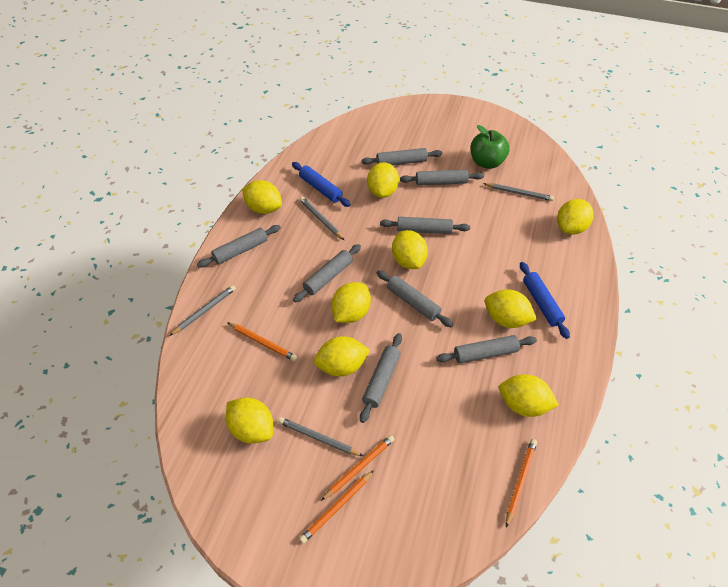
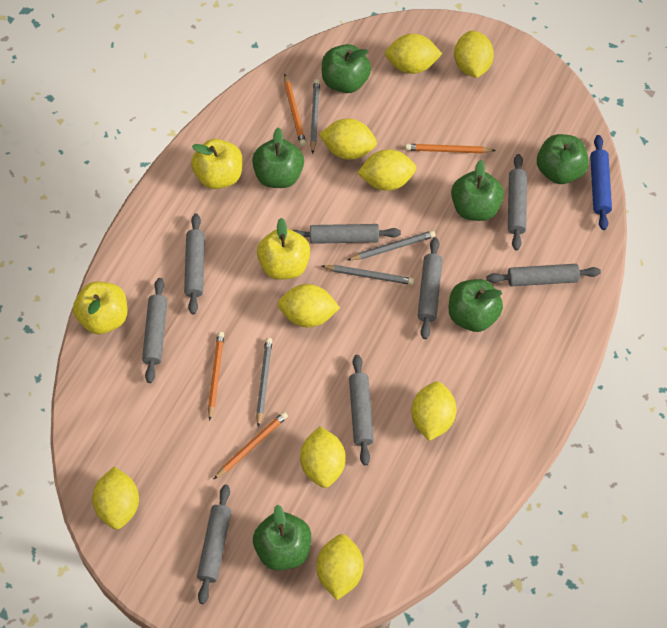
blue rolling pin: [292,162,351,207] [520,262,570,339] = 2 -> [590,135,612,230] = 1
green apple: [471,125,510,169] = 1 -> [252,127,304,188] [253,505,311,570] [322,44,371,93] [449,279,503,332] [451,160,504,221] [537,134,589,184] = 6
yellow apple: none = 0 -> [73,281,128,334] [191,139,243,189] [257,218,310,280] = 3

